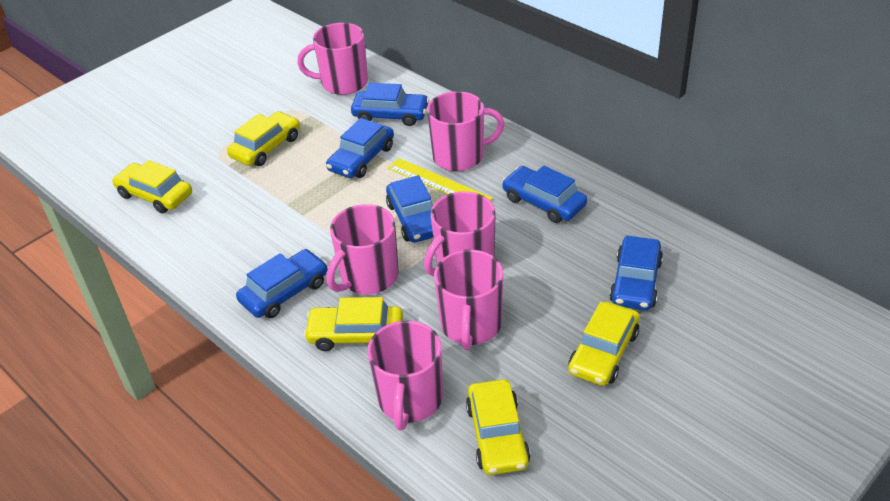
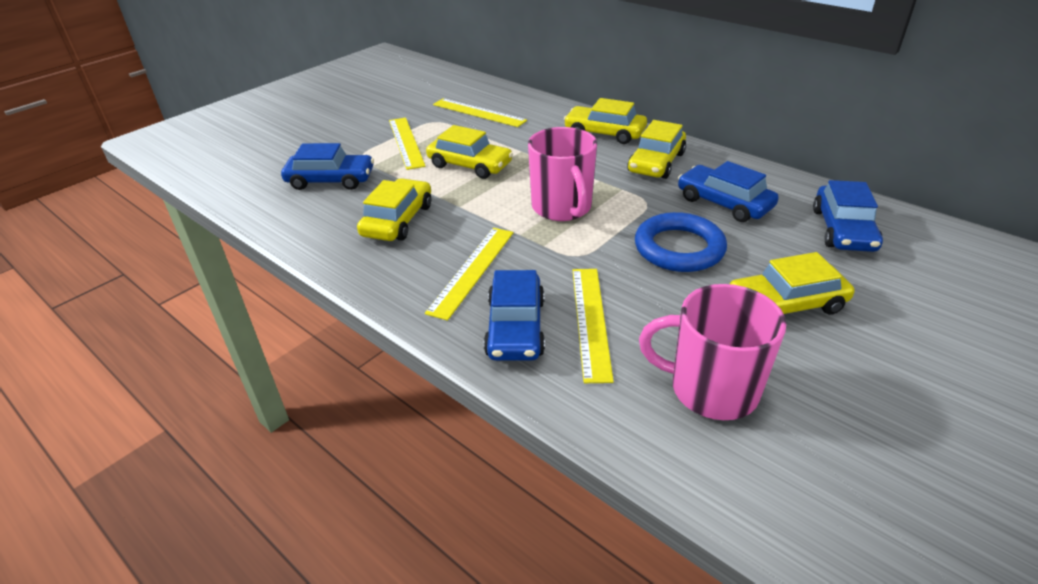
blue car: [236,249,328,318] [326,118,394,178] [351,83,429,126] [386,175,433,243] [502,166,587,223] [609,235,663,310] = 6 -> [281,143,374,190] [484,270,545,361] [678,161,779,222] [813,180,883,252] = 4
blue ring: none = 0 -> [635,212,727,272] = 1
pink mug: [297,23,368,95] [326,204,399,294] [367,321,443,430] [424,191,496,276] [427,91,505,171] [434,250,504,350] = 6 -> [528,127,597,221] [639,284,786,420] = 2
yellow ruler: [388,158,493,201] = 1 -> [389,118,426,170] [425,228,514,321] [433,98,527,127] [573,269,614,383] = 4

